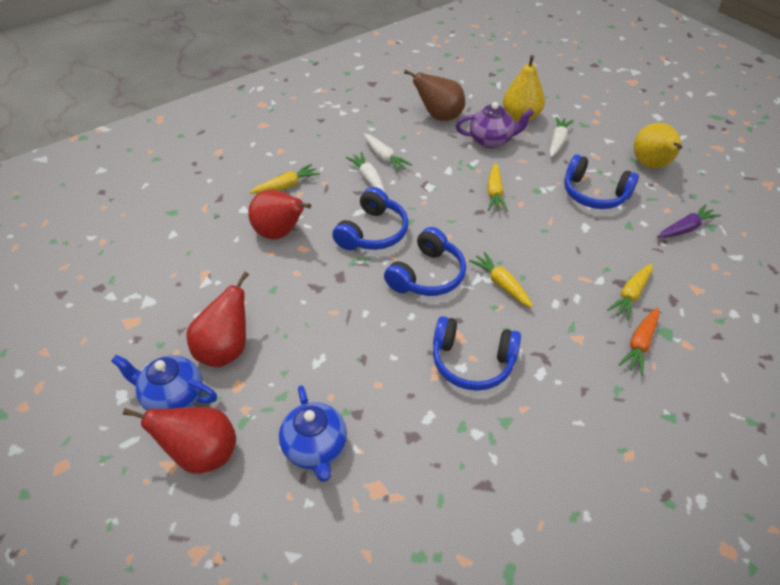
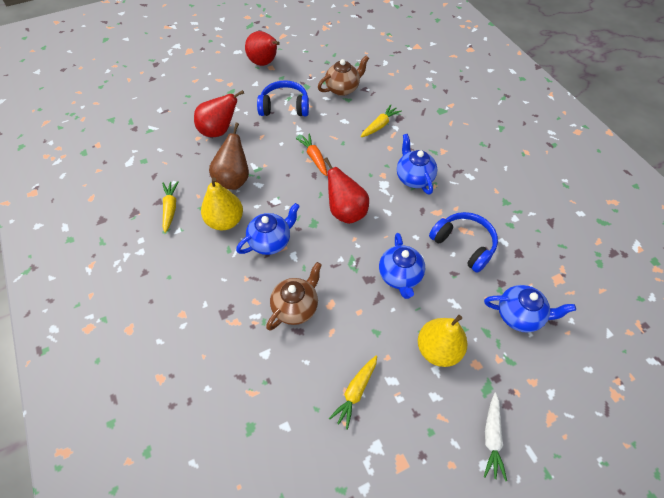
blue headphones: [332,187,409,250] [384,227,466,296] [433,316,521,391] [564,154,639,209] = 4 -> [257,80,309,116] [429,212,498,273] = 2
blue teapot: [111,355,217,411] [279,385,347,482] = 2 -> [236,203,300,255] [379,233,425,299] [397,134,437,195] [484,285,576,333] = 4
brown teapot: none = 0 -> [266,262,322,331] [318,56,369,96] = 2
purple carrot: [658,204,721,238] = 1 -> none = 0
purple teapot: [456,102,534,148] = 1 -> none = 0
white carrot: [346,152,385,192] [364,134,412,172] [549,117,573,157] = 3 -> [484,393,507,481] = 1
yellow carrot: [250,164,320,194] [469,251,533,308] [487,163,508,211] [607,264,653,321] = 4 -> [162,181,179,233] [329,356,377,430] [361,104,402,137] = 3

